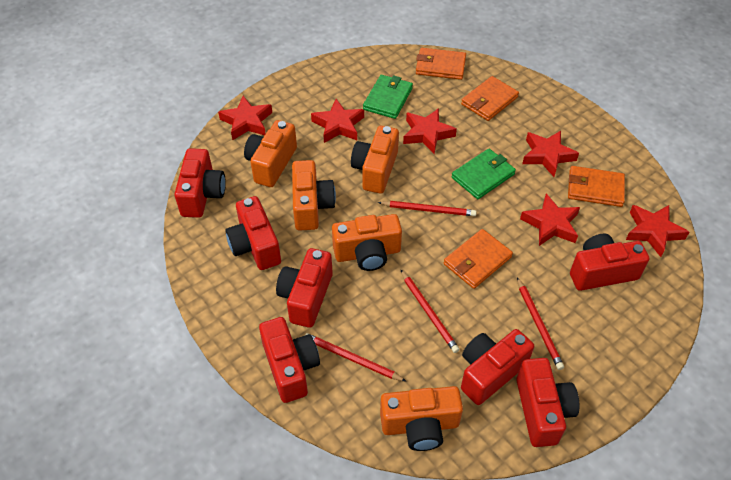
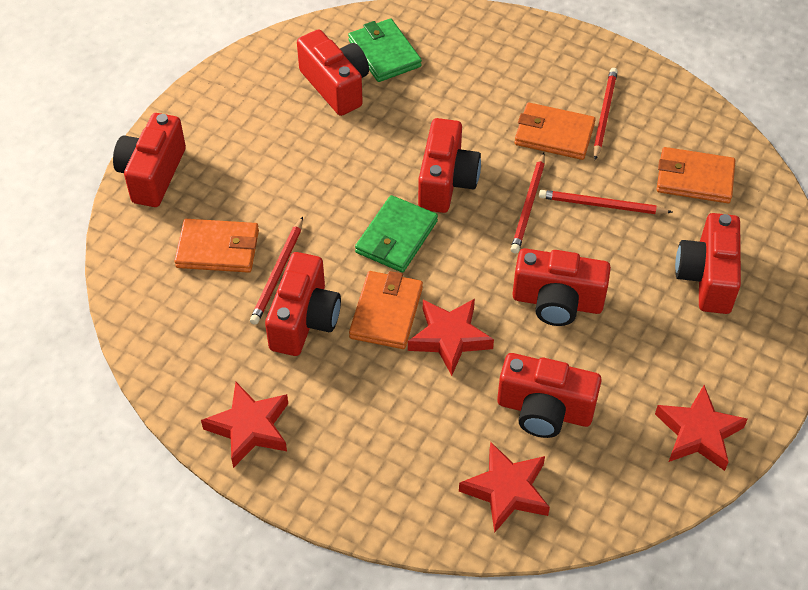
orange camera: [244,120,297,187] [292,160,336,231] [332,214,402,271] [351,126,399,194] [380,386,463,451] = 5 -> none = 0
red star: [218,96,272,140] [311,99,364,143] [403,108,457,154] [520,194,580,246] [522,131,579,177] [626,205,689,257] = 6 -> [201,382,288,468] [408,299,494,376] [459,441,550,533] [655,385,748,471] = 4

